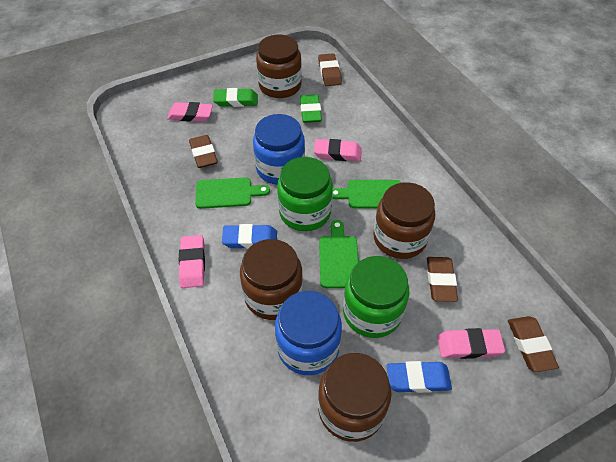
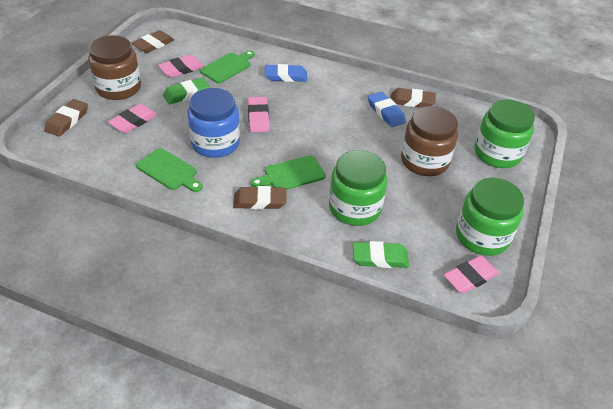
blue jar: [253,114,305,185] [275,291,342,375] = 2 -> [187,88,240,158] = 1
brown jar: [240,239,303,320] [256,35,302,98] [318,353,392,442] [373,182,435,259] = 4 -> [88,35,141,100] [401,106,458,176] = 2
green jar: [277,157,333,231] [343,256,409,338] = 2 -> [329,150,387,226] [456,178,524,256] [475,99,535,168] = 3

